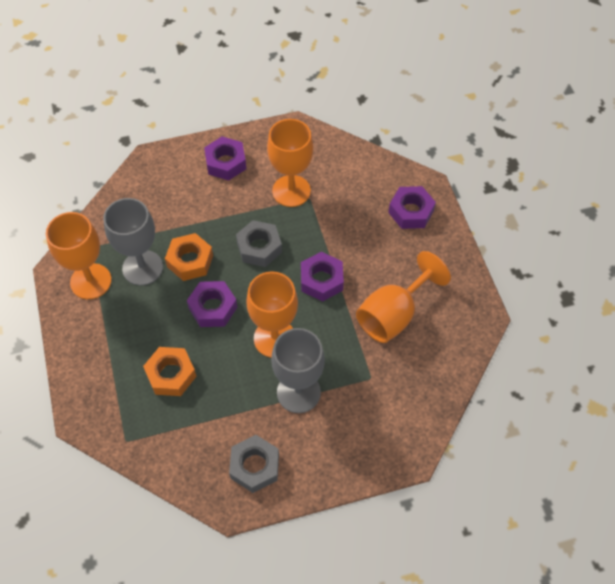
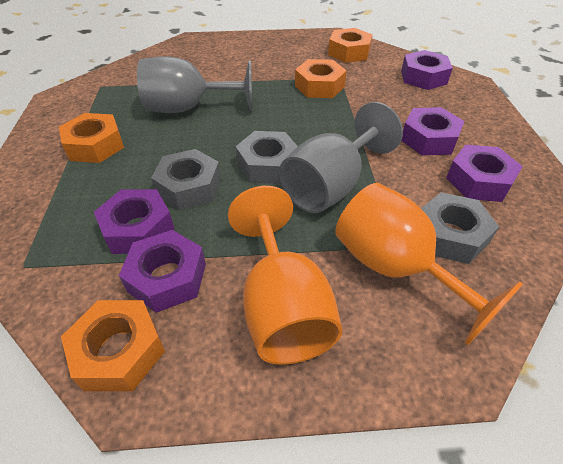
grey nut: [229,435,279,493] [236,220,282,267] = 2 -> [151,149,221,210] [236,131,298,184] [421,192,499,264] = 3
orange goblet: [46,212,112,299] [246,271,298,358] [267,119,313,207] [356,251,451,343] = 4 -> [228,186,343,365] [335,183,523,346] = 2
orange nut: [143,347,197,396] [165,233,213,281] = 2 -> [59,113,124,163] [61,300,165,391] [295,59,347,98] [328,28,372,63] = 4
purple nut: [187,281,237,327] [204,136,246,180] [301,252,344,301] [388,186,436,229] = 4 -> [94,189,174,254] [119,230,206,313] [401,50,453,90] [401,107,464,155] [446,145,523,202] = 5

